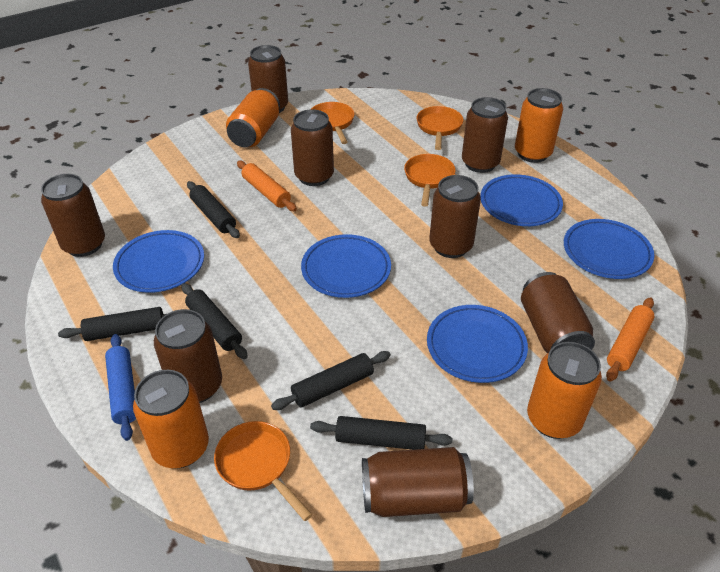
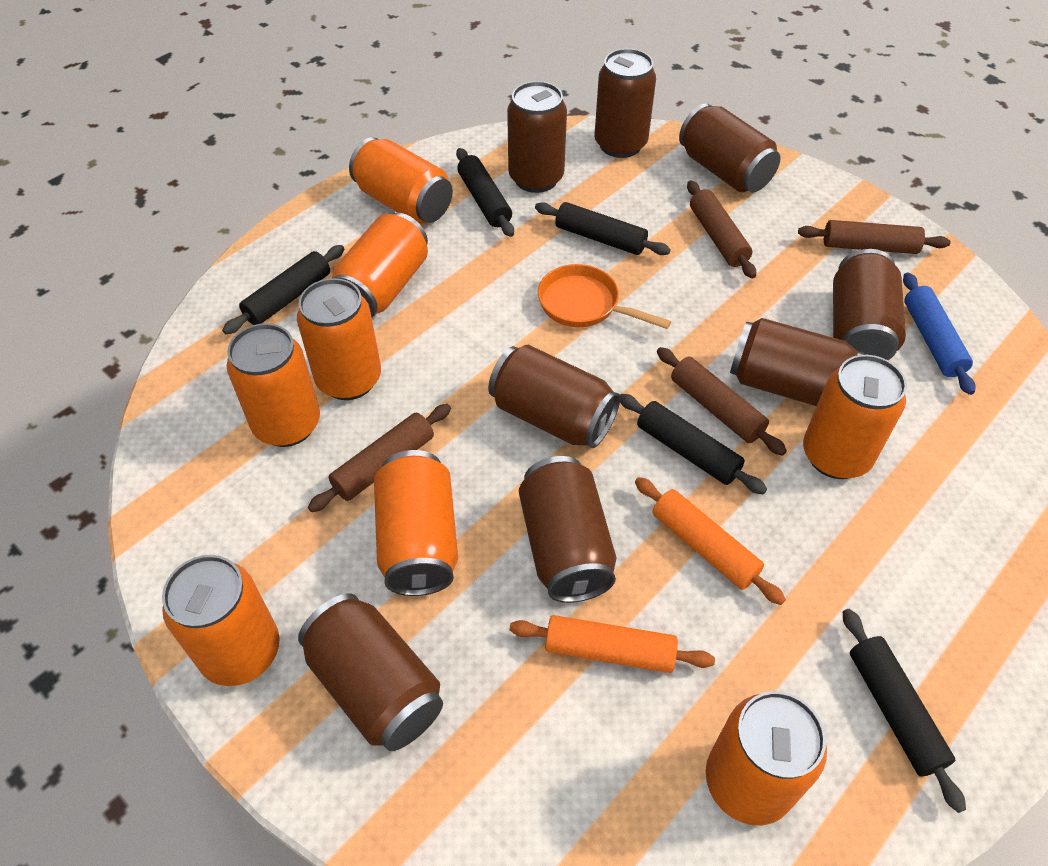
blue plate: [113,230,204,293] [301,234,391,298] [427,305,528,383] [480,174,563,226] [564,219,654,279] = 5 -> none = 0
brown rolling pin: none = 0 -> [308,404,451,512] [657,347,787,456] [687,181,756,278] [798,220,950,254] = 4
orange can: [133,370,209,468] [226,88,280,147] [515,88,563,163] [527,342,602,439] = 4 -> [162,555,280,686] [227,323,320,447] [297,278,381,400] [332,212,428,318] [349,137,453,224] [374,450,458,596] [706,691,827,825] [803,355,907,479] = 8
orange pan: [214,421,313,521] [311,102,354,144] [404,154,455,207] [417,106,463,150] = 4 -> [538,264,671,329] = 1

